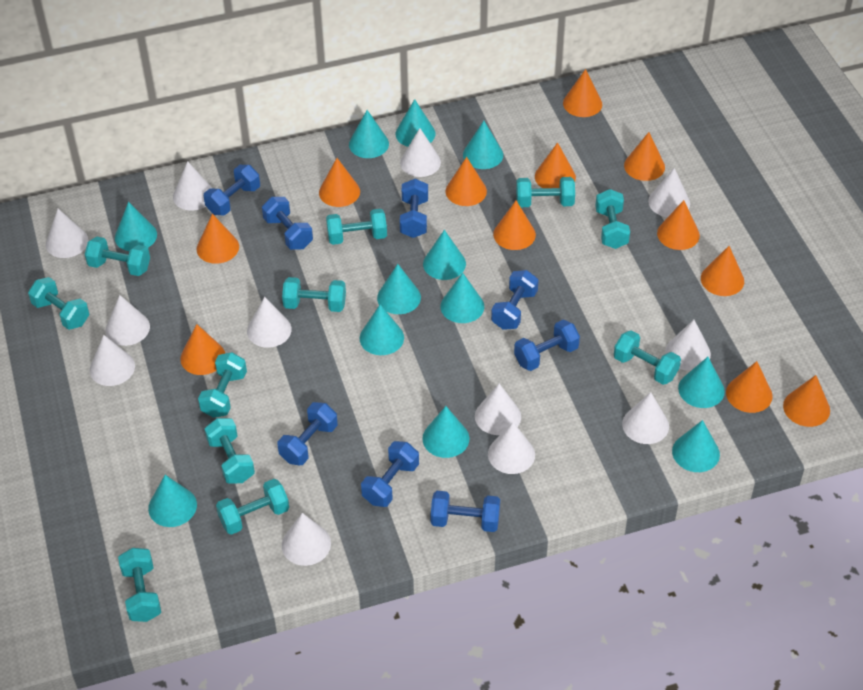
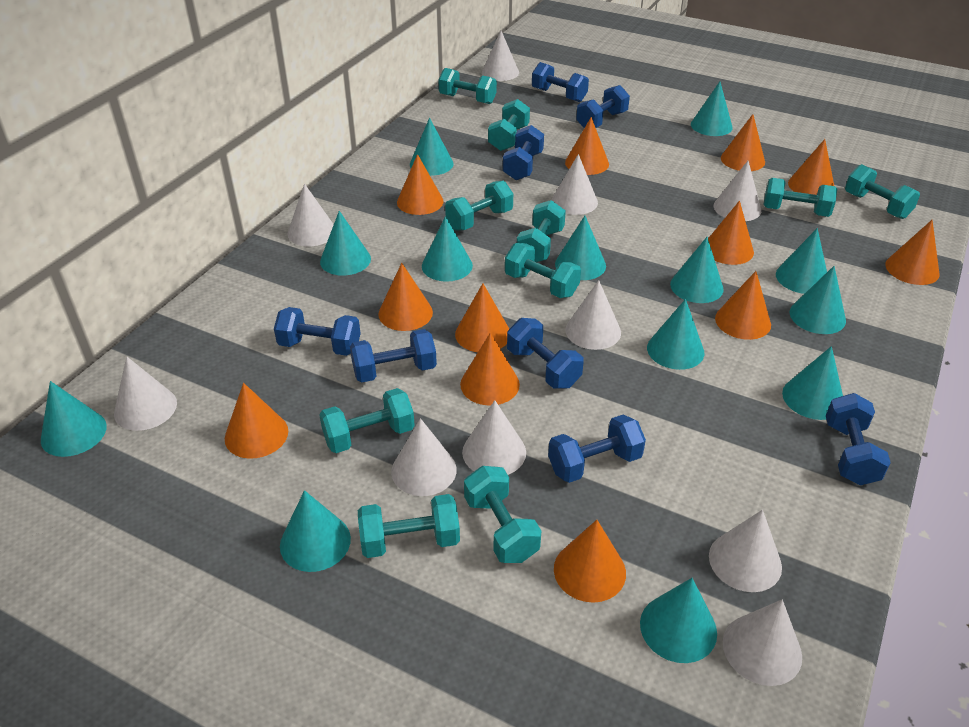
turquoise cone: [115,202,157,251] [148,475,197,527] [349,110,389,158] [360,305,404,355] [377,264,421,314] [396,99,435,147] [422,406,469,458] [423,230,466,280] [440,273,484,323] [463,121,503,169] [672,420,720,472] [678,357,725,408] = 12 -> [41,381,107,457] [280,490,351,572] [320,211,371,276] [410,118,454,176] [422,216,473,282] [555,216,606,280] [640,578,717,663] [647,299,704,370] [670,237,724,303] [691,82,733,136] [776,228,827,294] [782,346,843,420] [790,266,846,334] = 13
turquoise dumbbell: [28,277,89,330] [85,236,150,276] [118,548,161,622] [198,352,247,418] [205,418,255,484] [216,479,289,535] [282,277,346,312] [326,209,387,245] [516,177,575,207] [595,189,630,249] [614,330,681,385] = 11 -> [319,388,415,453] [358,494,460,558] [438,68,497,104] [445,181,513,231] [464,466,541,563] [488,99,530,151] [505,243,581,298] [517,200,566,262] [763,178,837,217] [845,164,920,219] = 10
white cone: [46,209,88,258] [90,335,135,386] [105,295,150,346] [173,161,213,211] [247,297,291,348] [282,513,331,566] [400,128,441,177] [475,384,521,435] [488,422,535,474] [622,392,669,444] [648,168,690,217] [665,320,711,371] = 12 -> [114,357,177,431] [287,184,334,246] [391,418,457,496] [462,400,526,475] [482,31,519,81] [552,154,598,215] [565,280,621,350] [709,510,782,592] [714,161,761,221] [723,599,802,686] = 10

